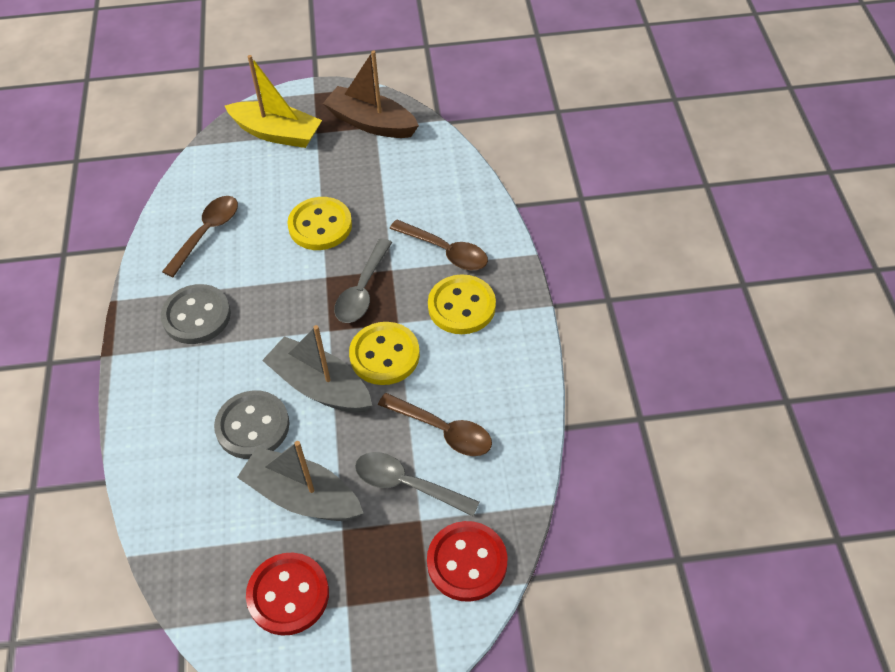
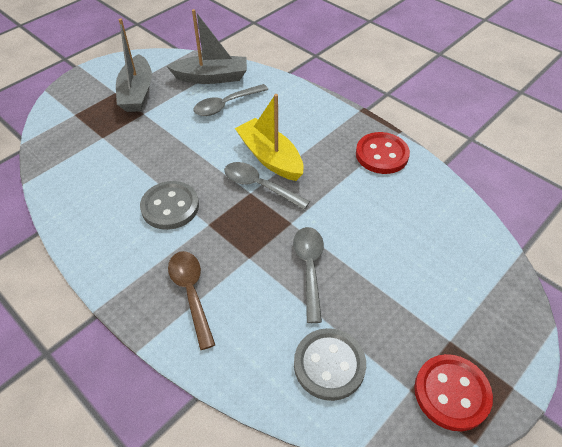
brown boat: [323,50,419,138] = 1 -> none = 0
brown spoon: [162,196,238,277] [378,393,492,456] [390,219,488,270] = 3 -> [168,251,215,350] = 1
grey spoon: [334,238,392,323] [355,452,479,516] = 2 -> [193,84,268,116] [224,162,310,210] [293,227,324,323] = 3
yellow button: [287,197,352,250] [349,322,420,385] [428,274,496,334] = 3 -> none = 0

